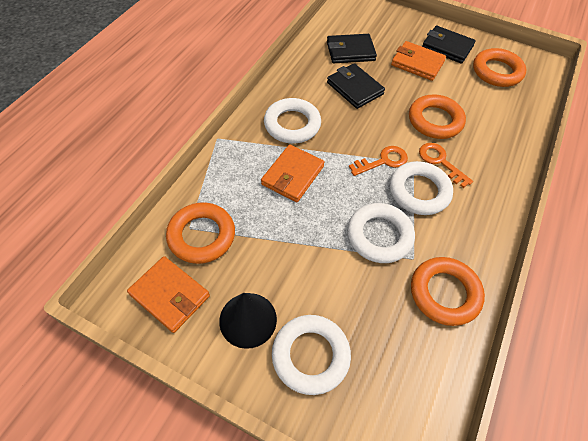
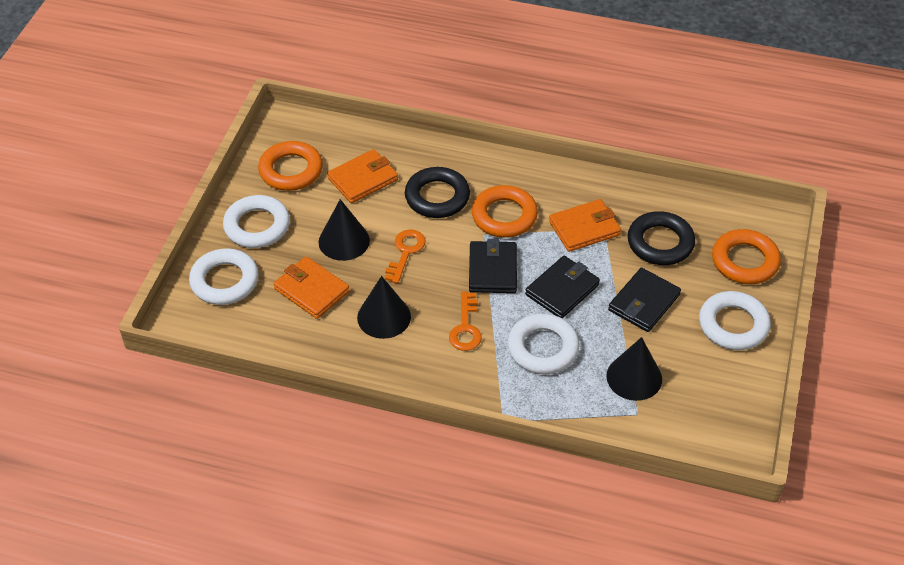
black cone: [219,293,277,349] = 1 -> [318,199,370,261] [357,276,411,339] [606,337,662,401] = 3
black ring: none = 0 -> [405,167,470,218] [628,211,695,265] = 2
orange ring: [166,202,235,264] [409,94,466,139] [411,257,485,326] [473,48,526,87] = 4 -> [258,141,323,191] [472,185,538,238] [712,229,781,284] = 3

